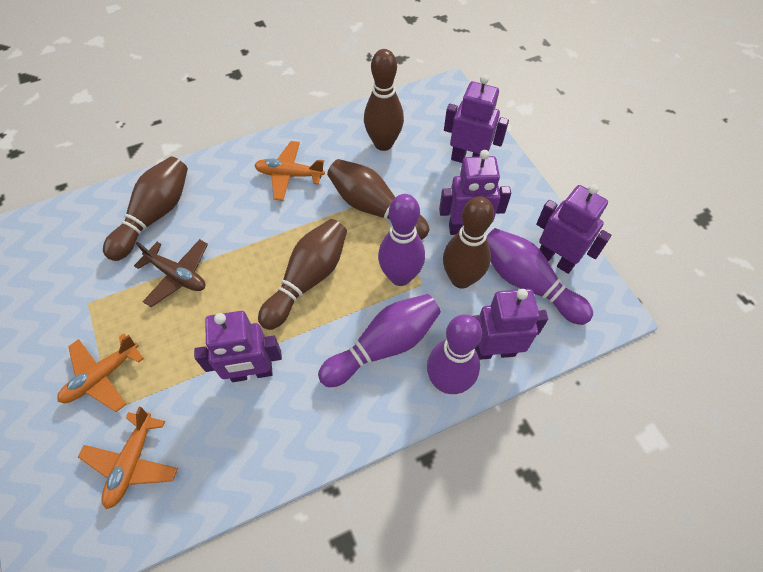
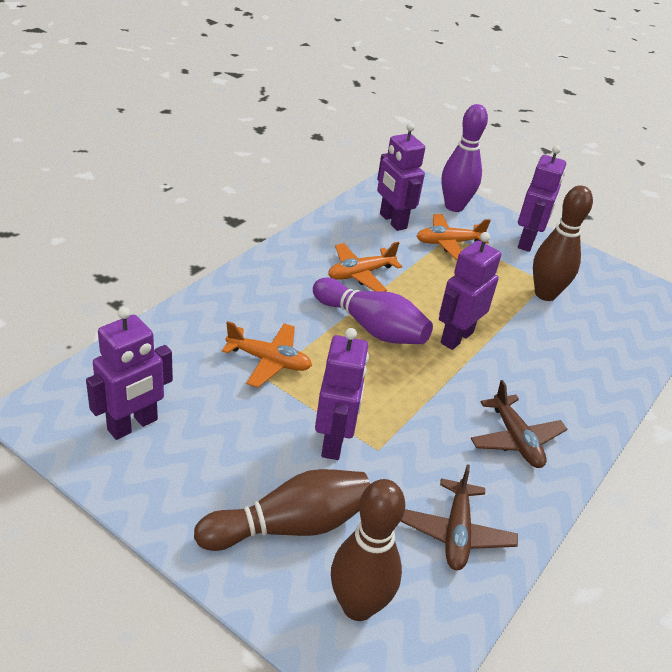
brown bowling pin: [103,156,188,261] [258,219,347,330] [327,159,429,240] [364,49,404,151] [443,196,494,289] = 5 -> [194,469,370,551] [331,479,405,621] [533,185,593,301] = 3
brown plane: [134,239,208,307] = 1 -> [401,464,518,570] [471,380,567,468] = 2
purple bowling pin: [318,294,441,387] [378,194,425,286] [427,314,482,394] [487,228,593,325] = 4 -> [313,278,433,344] [441,104,488,212] = 2

